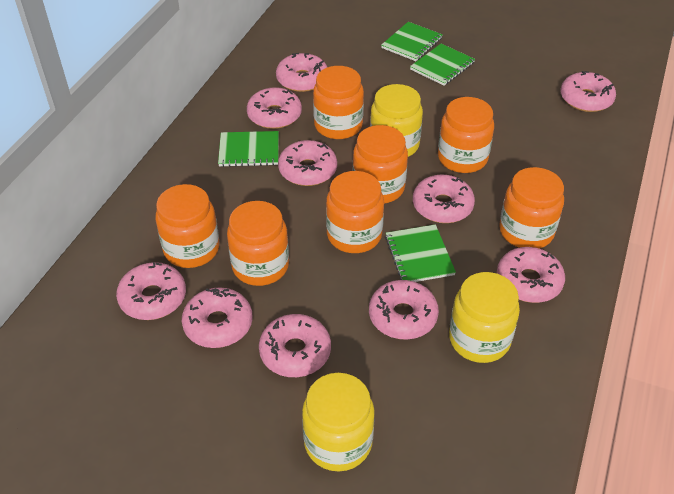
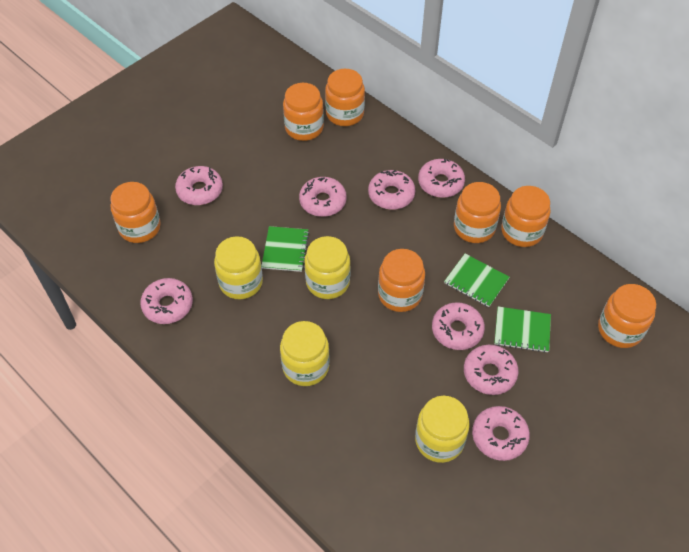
green notebook: [218,131,279,167] [381,22,443,61] [385,224,456,282] [410,44,475,86] = 4 -> [261,226,309,272] [444,254,509,307] [494,307,551,353] = 3
pink donut: [116,262,186,320] [182,287,253,348] [247,87,302,129] [259,314,331,377] [276,53,327,92] [278,140,337,186] [369,280,439,339] [413,175,475,223] [497,247,565,303] [560,71,616,112] = 10 -> [140,278,193,324] [175,166,223,205] [299,177,347,217] [368,170,415,210] [418,159,465,198] [432,302,485,350] [464,345,519,395] [472,406,530,461] = 8
yellow jar: [302,373,375,472] [370,84,423,157] [449,272,520,363] = 3 -> [214,236,263,299] [280,321,330,386] [304,236,350,299] [415,396,470,463] = 4

